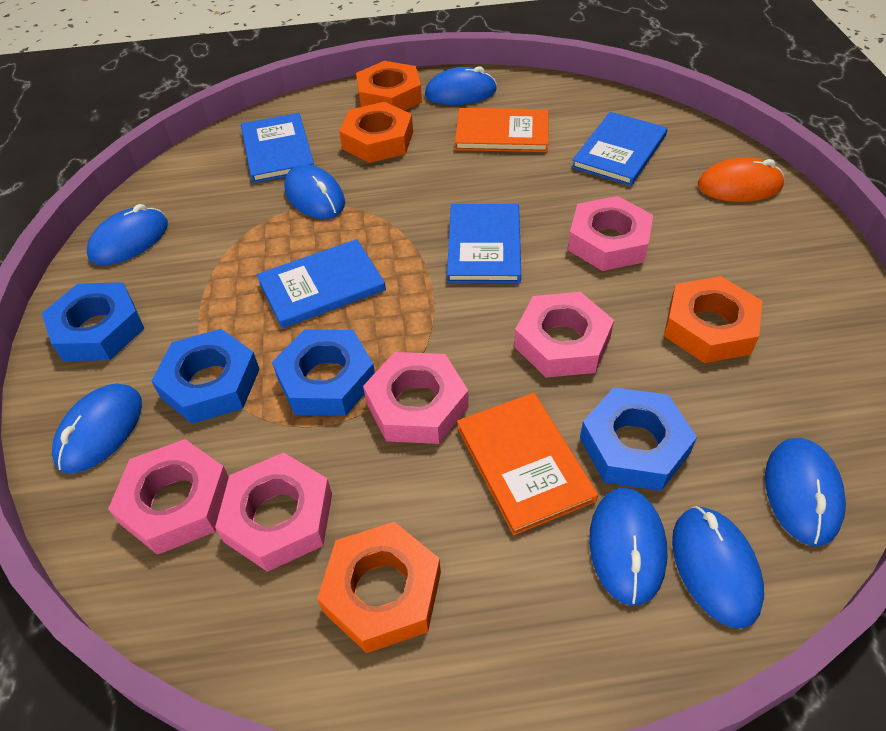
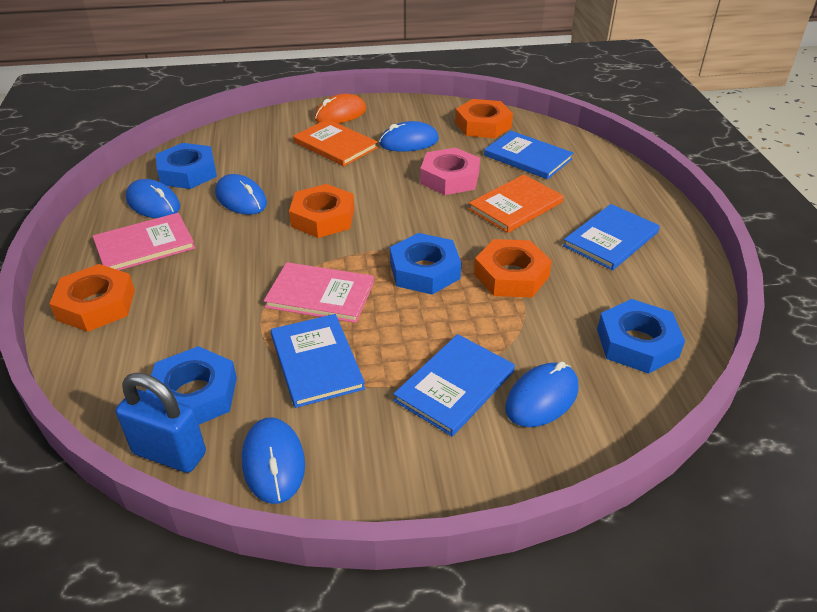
blue mouse: [52,383,142,474] [87,204,168,265] [284,164,345,219] [425,66,497,105] [589,487,667,606] [672,506,764,628] [765,438,846,546] = 7 -> [126,179,180,218] [215,174,267,215] [242,418,305,504] [379,121,439,152] [505,361,579,427] = 5
blue padlock: none = 0 -> [116,372,206,473] = 1
pink book: none = 0 -> [93,213,195,270] [264,262,374,323] = 2
pink nut: [108,439,229,555] [215,452,332,572] [363,352,469,444] [514,292,614,378] [568,196,653,271] = 5 -> [420,147,480,195] = 1

